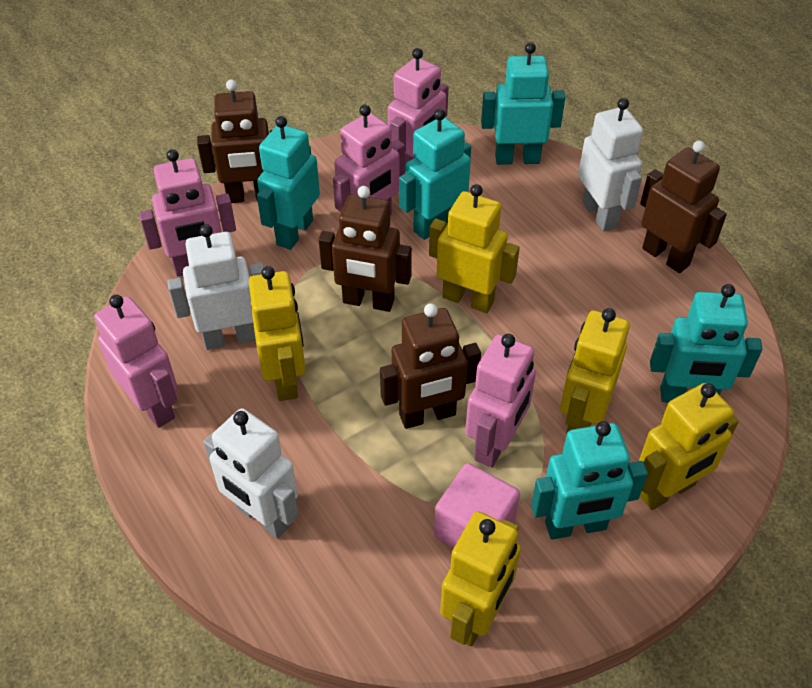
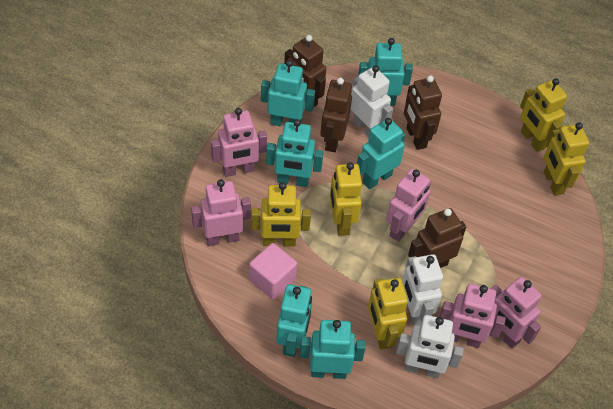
turquoise robot: [257,116,320,250] [399,109,471,240] [481,42,565,165] [531,421,648,540] [650,284,763,403] = 5 -> [261,60,315,126] [266,119,323,187] [276,284,312,357] [300,320,366,379] [357,118,405,189] [358,38,413,106] = 6

